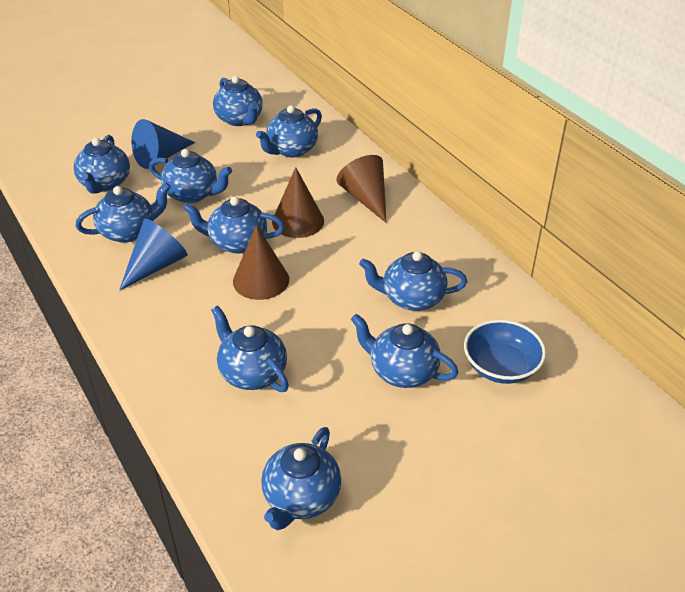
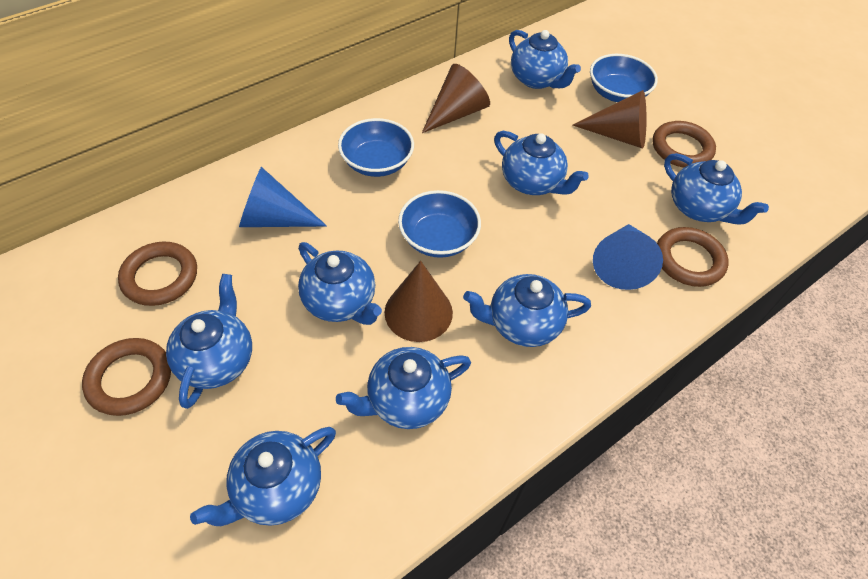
blue bowl: [464,320,546,384] = 1 -> [338,118,414,177] [398,190,481,258] [590,54,658,102] = 3
blue teapot: [74,135,130,194] [75,183,171,243] [149,149,232,203] [183,196,285,254] [211,306,289,392] [213,76,263,126] [256,105,322,157] [261,427,341,530] [351,314,458,388] [359,251,467,311] = 10 -> [166,274,252,409] [190,427,336,526] [298,242,382,325] [336,347,471,429] [463,274,591,347] [494,131,589,195] [509,30,581,89] [664,153,769,225] = 8
brown ring: none = 0 -> [82,338,171,416] [118,242,197,306] [653,121,716,168] [657,227,729,287] = 4

